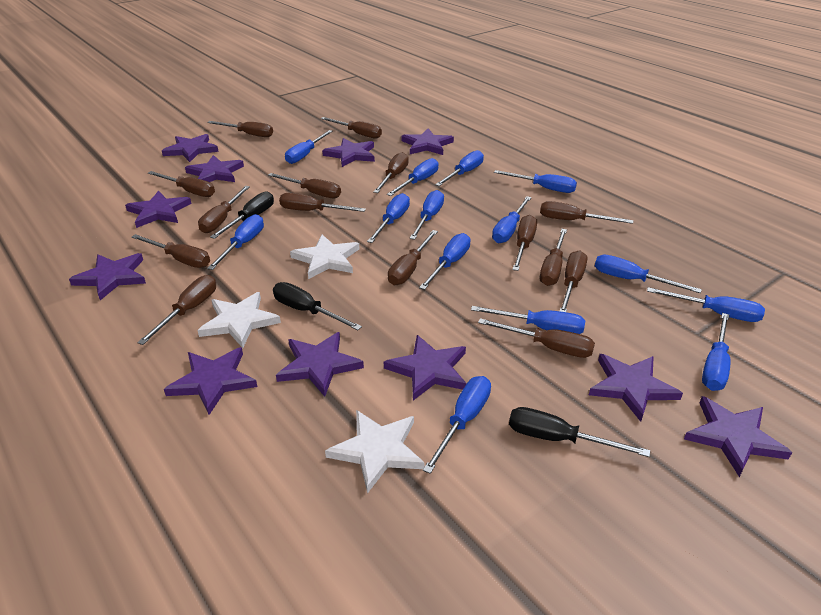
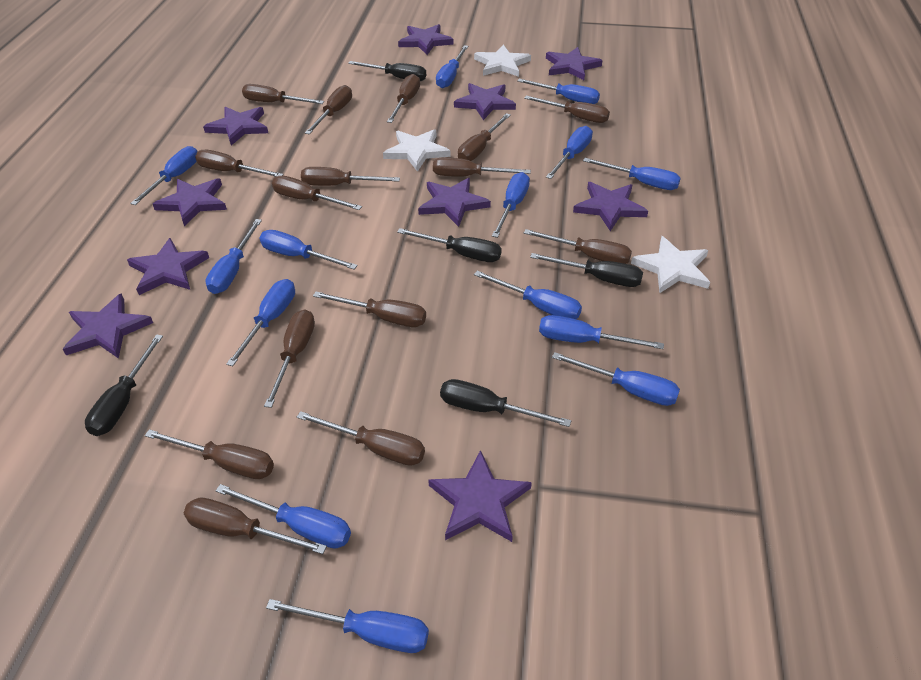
black screwdriver: [210,191,274,239] [273,282,362,330] [509,407,650,457] = 3 -> [85,334,163,436] [348,61,426,81] [397,228,502,262] [440,379,571,427] [530,253,643,287] = 5
purple star: [69,253,146,300] [125,191,192,228] [162,134,219,162] [164,347,257,415] [185,155,244,182] [276,332,364,397] [322,138,375,167] [384,335,467,400] [401,129,454,155] [589,354,683,422] [684,396,792,477] = 11 -> [63,294,153,359] [127,238,209,295] [153,178,227,226] [203,107,268,146] [398,24,453,55] [418,178,491,227] [428,450,532,542] [454,83,516,120] [546,47,603,80] [573,182,648,231] = 10

